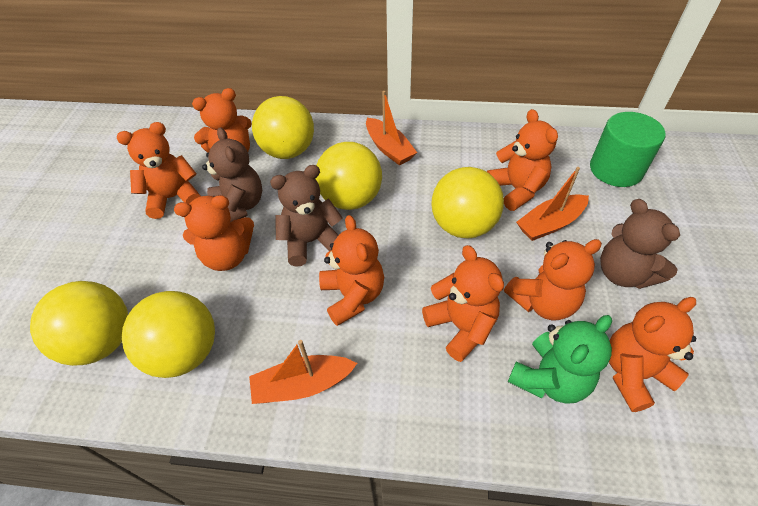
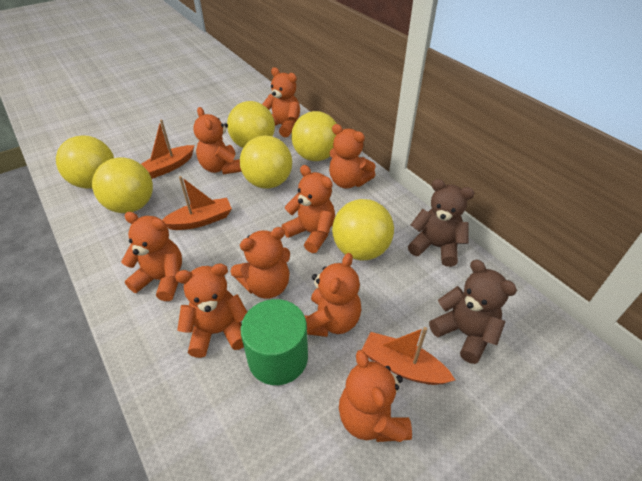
brown teddy bear: [202,127,262,222] [270,165,343,267] [600,199,680,289] = 3 -> [408,179,474,267] [429,260,517,364] = 2
green teddy bear: [508,315,612,404] = 1 -> none = 0
orange teddy bear: [117,122,201,219] [174,195,254,271] [192,88,252,153] [319,215,384,326] [422,245,504,362] [487,109,558,211] [504,239,602,320] [609,297,696,412] = 8 -> [121,212,182,301] [175,264,247,358] [193,107,242,174] [230,227,290,299] [262,67,300,137] [282,165,335,253] [304,253,361,337] [329,124,376,189] [339,350,412,442] = 9
yellow ball: [30,281,128,366] [122,291,215,378] [252,96,314,159] [315,142,382,210] [431,167,504,238] = 5 -> [56,135,114,188] [92,157,153,213] [227,101,275,148] [240,135,292,189] [291,111,337,161] [332,199,394,261] = 6

